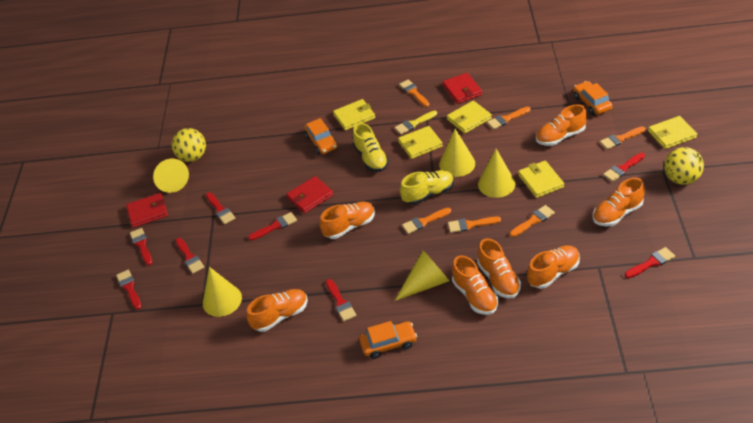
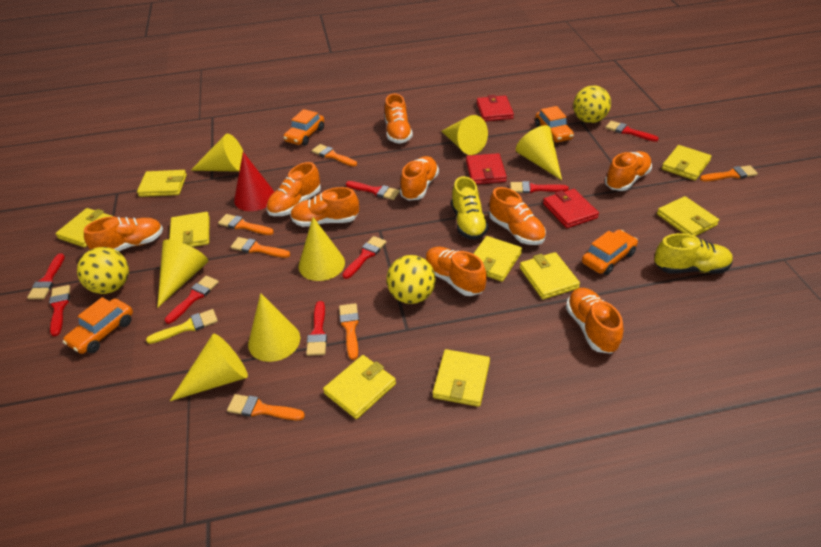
orange car: [304,118,338,154] [359,321,417,359] [573,81,613,115] = 3 -> [63,297,133,354] [283,109,324,146] [535,106,574,142] [582,230,638,275] = 4
orange shoe: [246,289,308,332] [320,201,375,239] [452,256,498,315] [477,238,521,298] [527,245,580,289] [536,104,587,146] [593,178,645,227] = 7 -> [84,217,163,252] [266,162,321,216] [290,187,359,227] [385,94,413,144] [400,156,439,201] [425,247,487,296] [489,187,546,245] [566,288,623,354] [605,151,652,191] = 9
red cone: none = 0 -> [234,152,275,211] = 1
yellow ball: [172,128,206,162] [664,147,704,185] = 2 -> [77,247,129,294] [386,255,436,304] [573,86,611,123] = 3
yellow cone: [153,159,189,193] [203,267,242,317] [395,250,449,301] [439,129,475,177] [478,149,515,198] = 5 -> [157,239,208,308] [170,334,248,401] [191,134,243,172] [248,293,300,362] [299,217,345,281] [442,115,488,155] [516,125,562,180] = 7
yellow wallet: [333,99,375,130] [398,126,443,159] [447,101,492,134] [518,161,564,198] [648,116,697,149] = 5 -> [55,208,114,247] [137,170,187,197] [169,212,210,247] [323,355,396,419] [433,349,490,407] [473,236,522,282] [520,252,580,299] [657,196,719,236] [662,145,712,180] = 9

